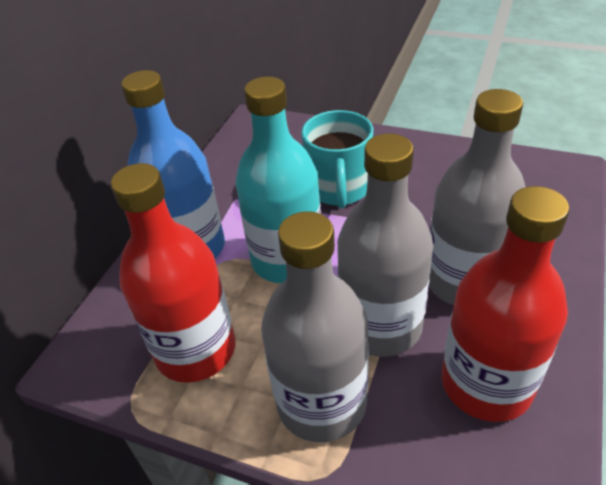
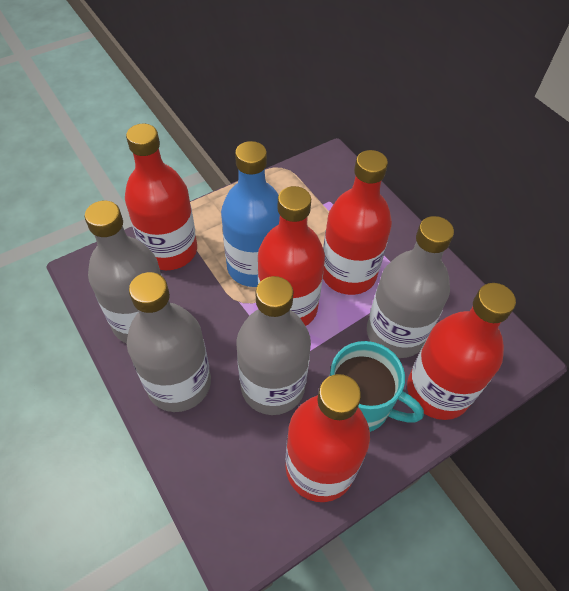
grey bottle: [261,211,369,442] [337,133,433,357] [429,89,525,305] = 3 -> [85,201,162,343] [127,272,211,412] [236,276,311,415] [367,216,454,358] = 4
red bottle: [111,163,235,383] [442,186,569,422] = 2 -> [125,124,197,270] [258,186,325,326] [285,374,370,502] [323,150,392,295] [407,283,516,420] = 5
turquoise bottle: [235,76,321,283] = 1 -> none = 0

